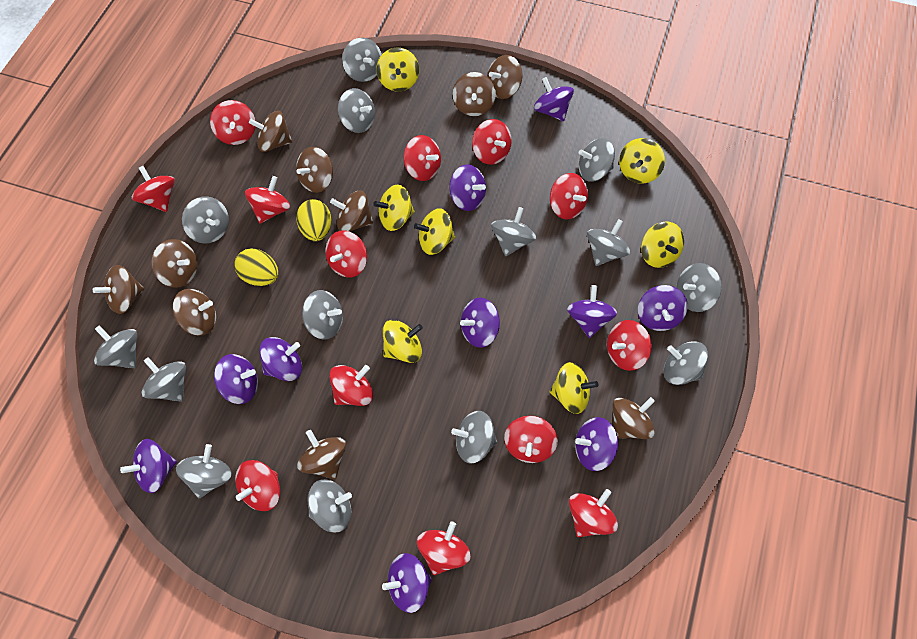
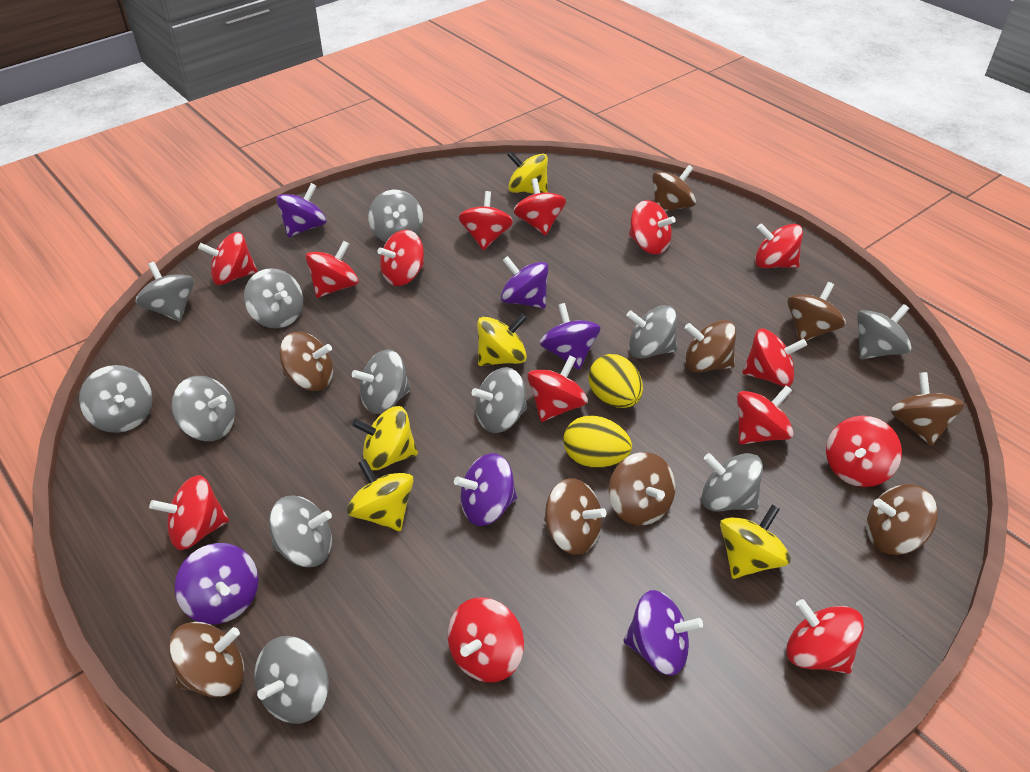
brown spinning top: [93,265,144,314] [151,239,198,288] [172,289,216,335] [249,111,292,152] [296,147,333,193] [297,430,346,479] [330,190,373,232] [453,72,496,116] [487,55,522,99] [612,397,655,439] = 10 -> [169,622,244,697] [279,332,333,391] [544,478,607,555] [609,452,675,526] [652,165,696,212] [685,320,736,373] [787,282,846,341] [867,484,938,555] [890,372,965,446] = 9
grey spinning top: [94,325,137,368] [142,357,186,402] [176,444,232,498] [182,196,229,244] [302,290,343,340] [307,479,352,533] [338,88,375,133] [342,38,382,82] [451,411,497,464] [491,207,536,256] [579,138,615,182] [587,219,630,266] [664,341,708,385] [677,263,722,312] = 14 -> [79,365,153,433] [136,262,194,322] [172,376,235,441] [244,268,303,328] [254,636,329,724] [269,496,332,567] [352,349,411,414] [368,190,423,243] [472,367,527,433] [627,305,677,359] [702,453,763,511] [857,304,912,359] = 12
purple spinning top: [120,439,177,493] [214,354,258,404] [259,337,302,381] [382,553,432,613] [449,164,486,211] [460,298,500,348] [534,77,574,121] [567,285,617,338] [575,417,618,471] [638,285,688,331] = 10 -> [175,543,258,624] [276,183,327,237] [454,453,517,526] [501,256,549,308] [539,303,600,370] [623,590,703,676] = 6
red spinning top: [132,166,175,212] [210,100,255,145] [235,460,280,511] [245,176,290,224] [325,230,367,278] [329,365,373,406] [404,135,441,181] [417,521,471,575] [472,119,512,165] [504,416,558,463] [550,173,588,219] [569,489,618,537] [607,320,652,371] = 13 -> [149,475,229,550] [198,232,257,285] [306,241,359,298] [377,230,424,286] [448,597,524,683] [459,191,513,250] [513,178,566,236] [527,355,588,422] [629,200,676,254] [737,385,794,444] [742,329,807,387] [755,223,803,268] [787,599,864,674] [826,416,902,487] = 14
yellow spinning top: [373,184,415,231] [377,48,419,92] [383,320,423,363] [414,208,455,255] [549,362,598,414] [619,138,665,184] [641,222,684,268] = 7 -> [347,459,414,531] [352,406,418,470] [477,314,527,366] [508,151,548,193] [720,505,791,579] = 5

